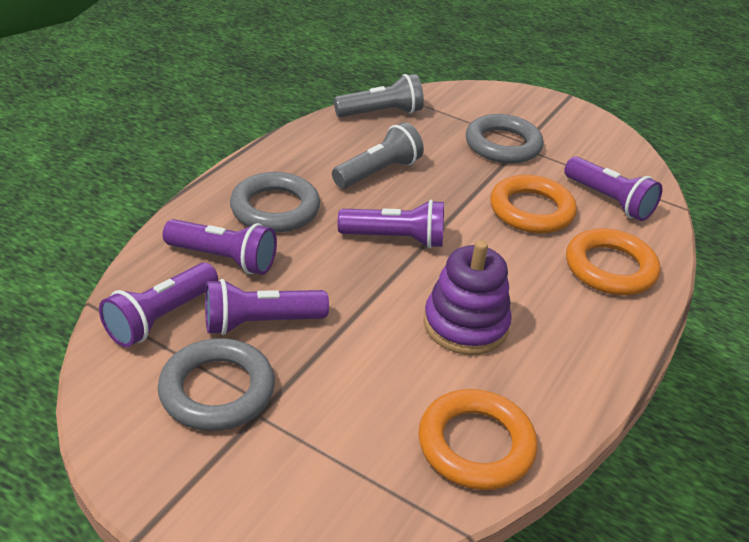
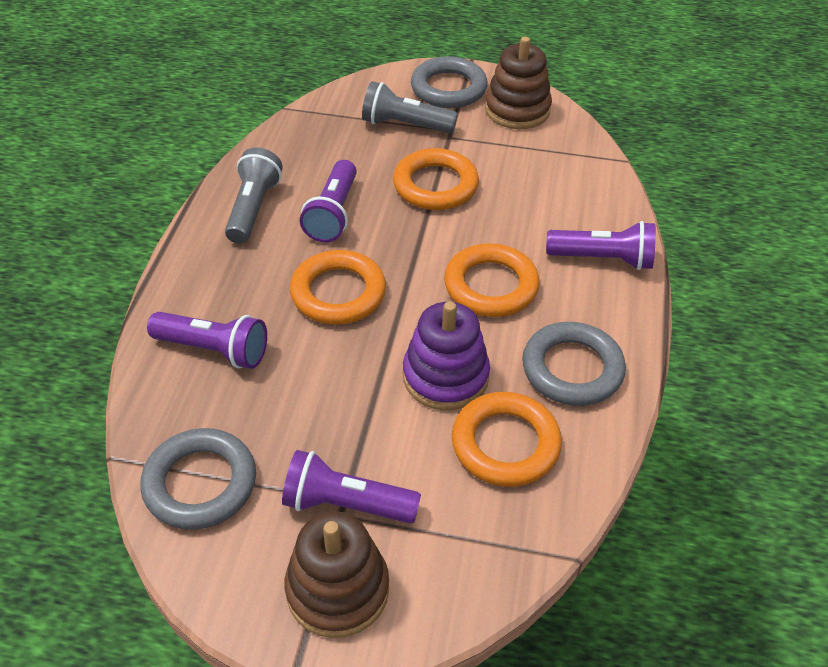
brown stacking toy: none = 0 -> [285,511,389,638] [485,36,552,129] = 2
orange ring: [418,389,538,490] [490,175,577,233] [566,228,660,295] = 3 -> [290,250,386,325] [393,148,479,210] [444,243,540,317] [452,392,562,487] = 4
purple flashlight: [99,263,218,347] [163,219,277,275] [205,279,329,335] [338,200,444,248] [564,157,662,221] = 5 -> [147,312,267,369] [282,450,421,523] [300,160,357,242] [546,221,656,270] = 4

